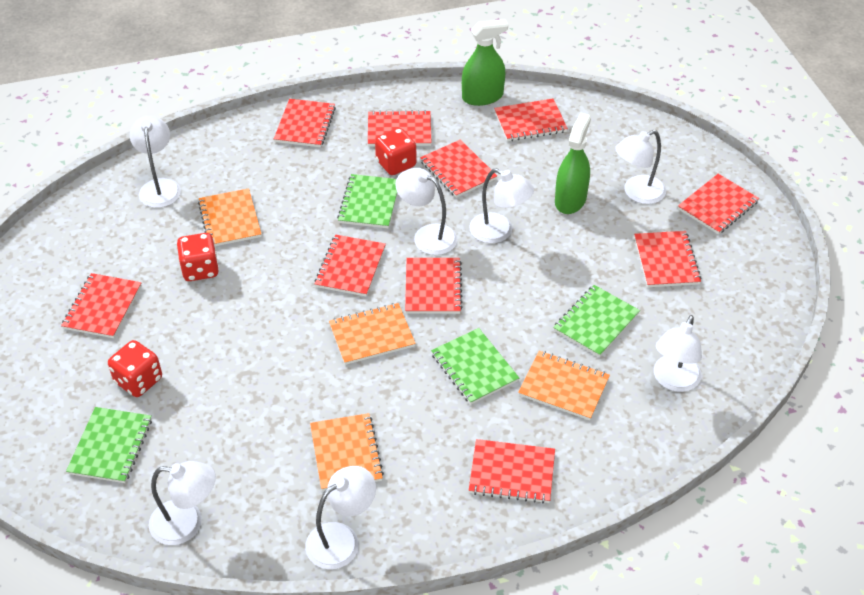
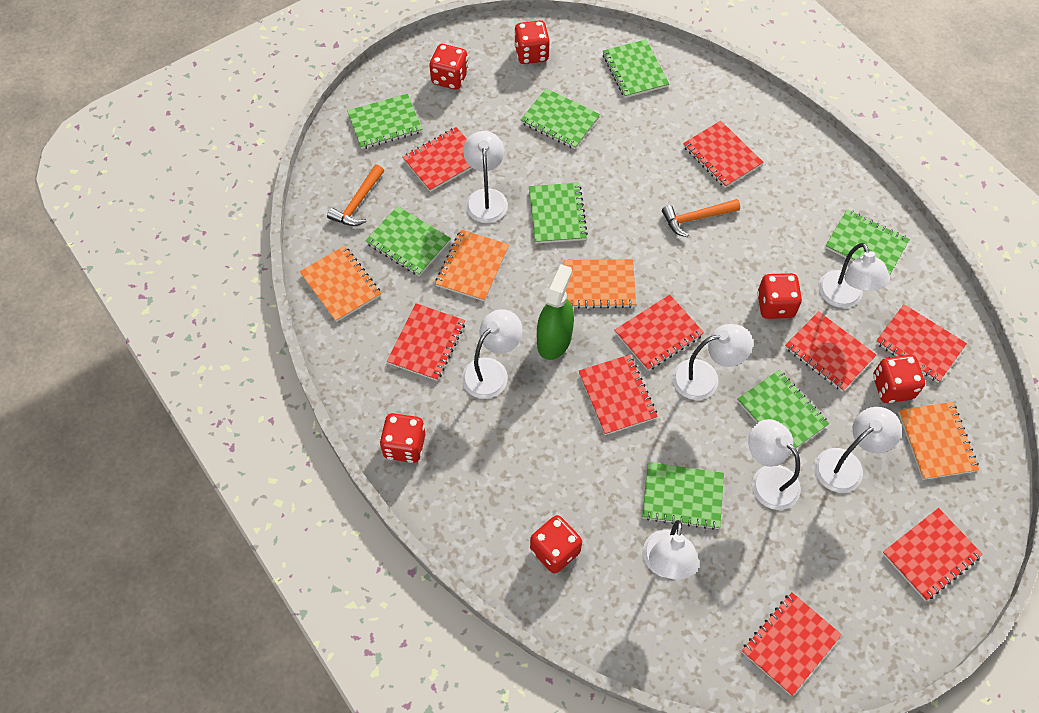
green notebook: [66,407,152,483] [337,174,397,228] [431,328,519,404] [553,285,640,357] = 4 -> [347,94,422,149] [365,206,451,276] [521,88,600,149] [529,183,588,244] [603,40,669,98] [642,462,724,530] [737,370,829,448] [825,209,910,276] = 8
green spray bottle: [462,19,508,106] [555,113,591,214] = 2 -> [537,264,574,360] = 1
orange hammer: none = 0 -> [327,164,384,226] [662,199,740,237] = 2
red dice: [108,340,162,397] [177,233,219,281] [375,128,417,175] = 3 -> [380,413,425,463] [429,44,468,90] [514,20,550,64] [530,515,582,573] [757,273,802,319] [873,355,925,403] = 6
red notebook: [61,273,142,338] [274,99,336,147] [314,234,386,297] [368,110,432,147] [405,258,463,314] [420,139,497,198] [469,439,555,504] [494,99,568,141] [634,231,702,287] [678,174,759,234] = 10 -> [387,303,465,381] [403,127,472,192] [579,355,658,435] [615,295,704,371] [683,121,763,188] [742,592,842,696] [785,311,876,392] [876,304,967,383] [882,508,983,601] = 9

